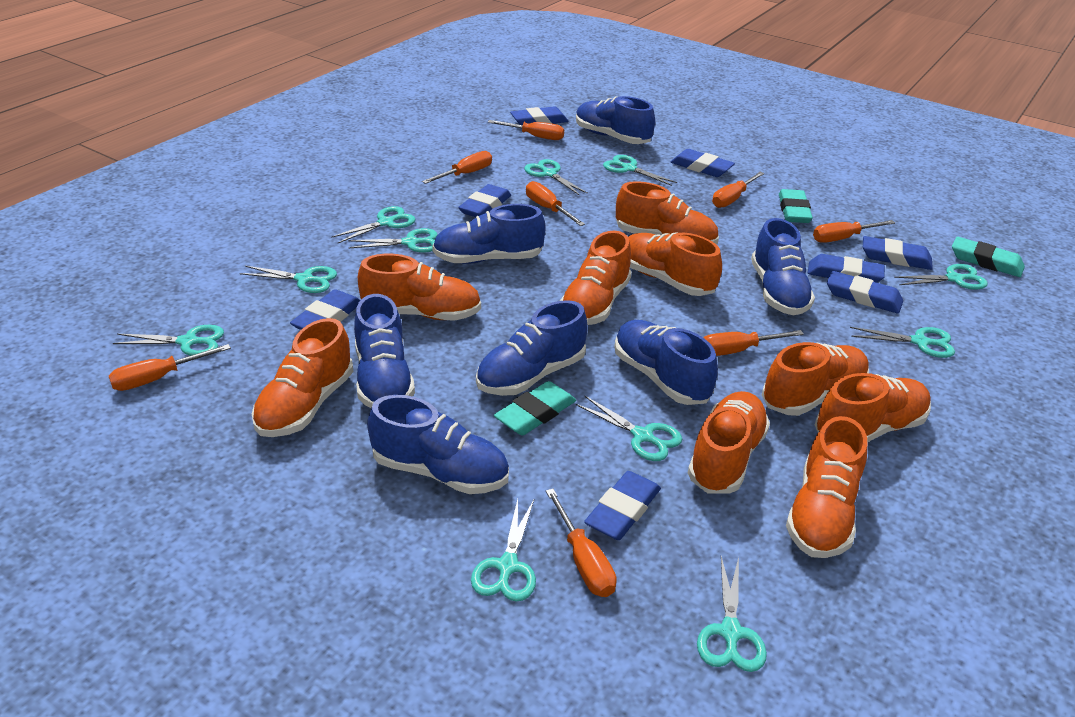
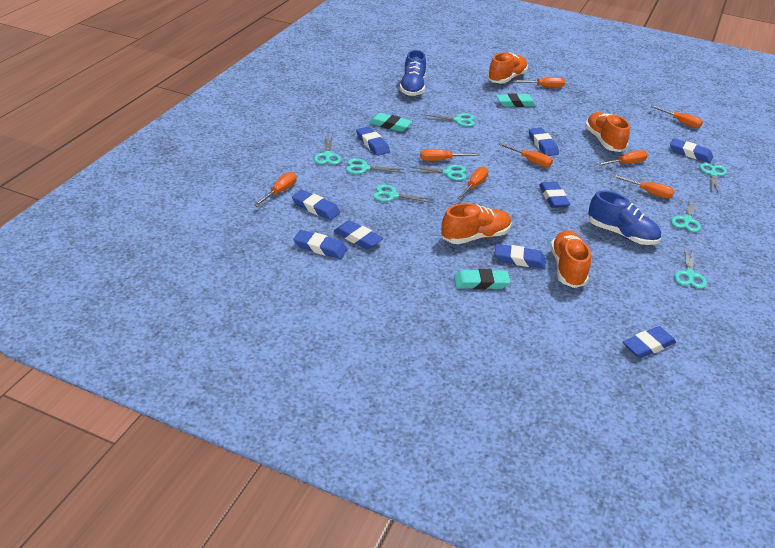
blue eraser: [290,289,360,330] [458,184,511,217] [510,106,569,125] [584,471,661,540] [671,149,735,177] [808,254,885,283] [827,271,903,313] [863,236,933,270] = 8 -> [292,190,340,220] [293,230,347,259] [334,220,383,249] [356,127,390,156] [495,244,546,269] [529,127,559,156] [539,182,570,208] [623,326,676,358] [670,138,713,163] = 9
blue shoe: [354,294,415,408] [367,395,509,494] [432,204,546,264] [476,300,588,396] [576,96,655,144] [615,320,718,405] [751,218,815,315] = 7 -> [400,50,426,96] [588,191,661,245] = 2
orange shoe: [252,318,353,437] [358,254,481,321] [560,231,632,325] [616,181,719,244] [628,232,722,296] [688,391,770,494] [762,342,869,416] [786,416,867,558] [815,373,931,443] = 9 -> [441,203,511,244] [487,52,528,84] [550,230,591,288] [585,112,630,152] = 4
turquoise scissors: [113,325,224,356] [240,266,337,293] [331,206,416,243] [348,228,438,253] [471,499,536,602] [524,159,588,196] [576,396,682,461] [603,155,677,186] [697,556,767,672] [850,327,955,358] [894,264,988,290] = 11 -> [314,136,341,165] [346,158,403,174] [373,184,434,203] [409,165,466,181] [423,113,475,127] [671,200,701,232] [674,247,707,289] [700,163,727,195] = 8

